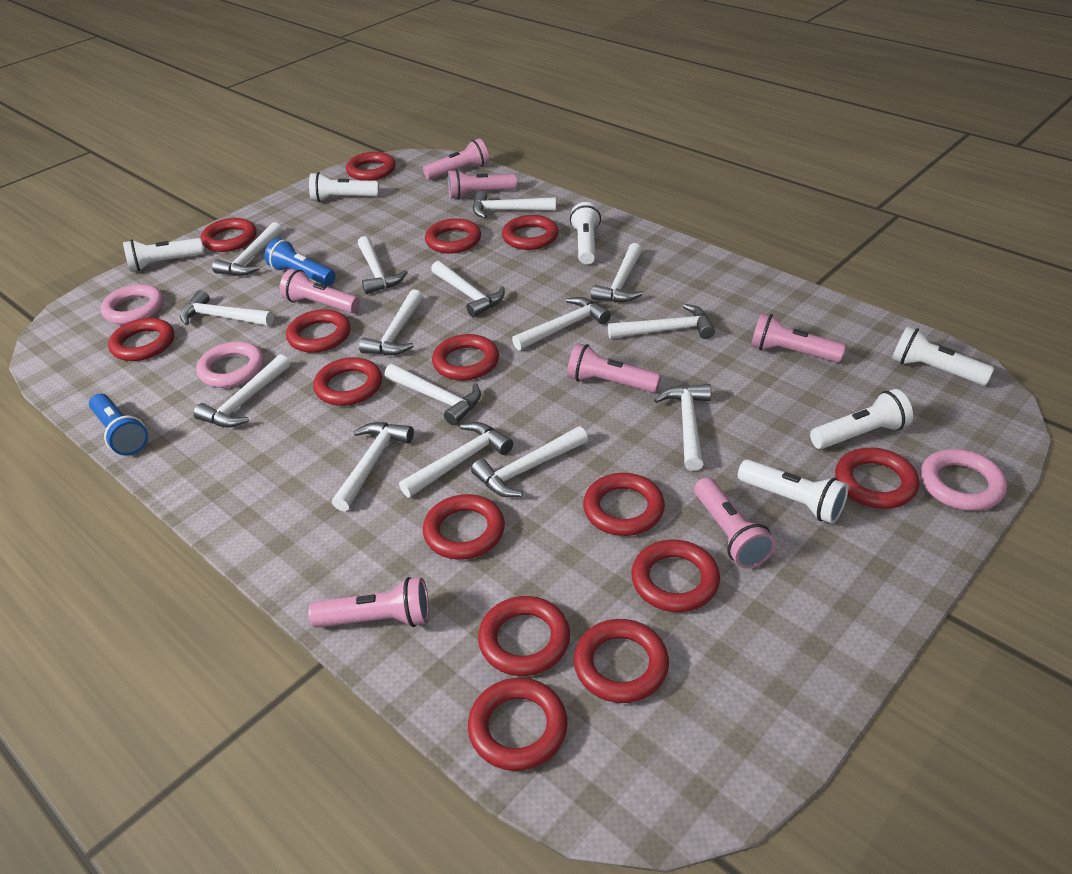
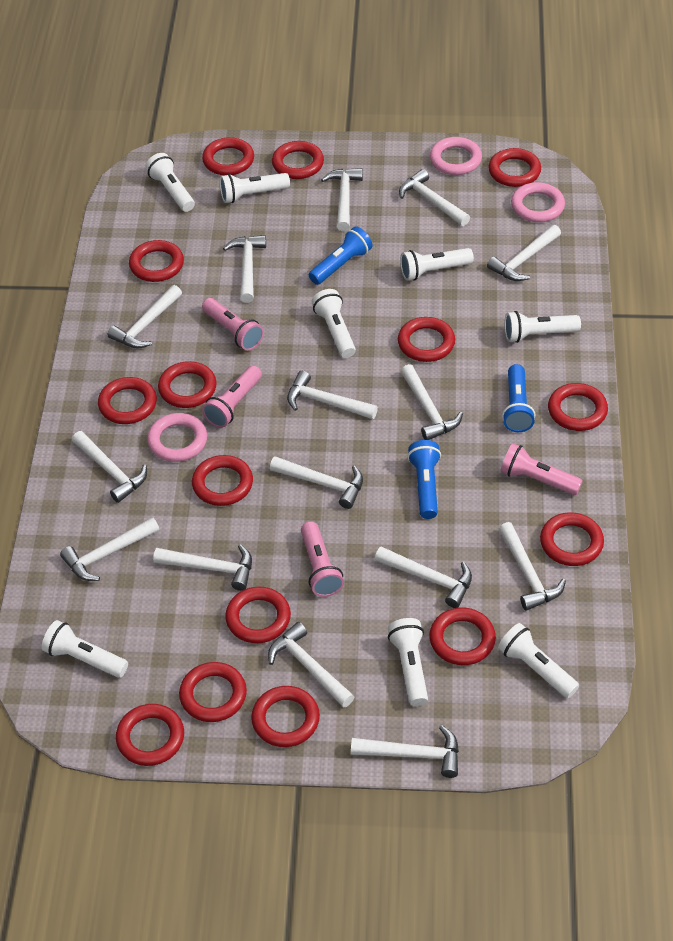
blue flashlight: [89,393,148,456] [264,238,336,286] = 2 -> [309,226,373,285] [407,440,441,519] [502,364,535,432] = 3
pink flashlight: [280,269,360,313] [308,577,429,628] [423,139,489,180] [448,169,517,199] [567,343,661,393] [694,477,775,568] [751,313,846,363] = 7 -> [202,298,264,351] [202,365,262,428] [301,521,344,597] [501,443,583,495] = 4
white flashlight: [123,238,204,271] [309,172,379,202] [570,202,601,264] [738,459,848,524] [810,389,913,449] [892,326,994,385] = 6 -> [42,620,128,678] [145,153,195,212] [220,173,290,203] [312,289,356,358] [388,618,428,706] [400,248,474,281] [498,623,579,698] [504,311,581,343] = 8

